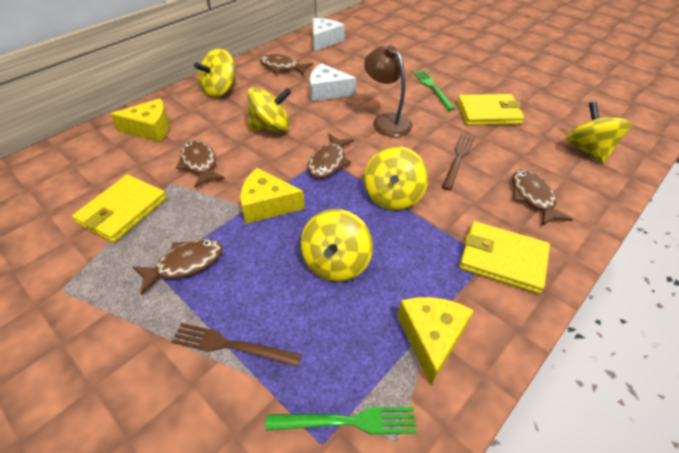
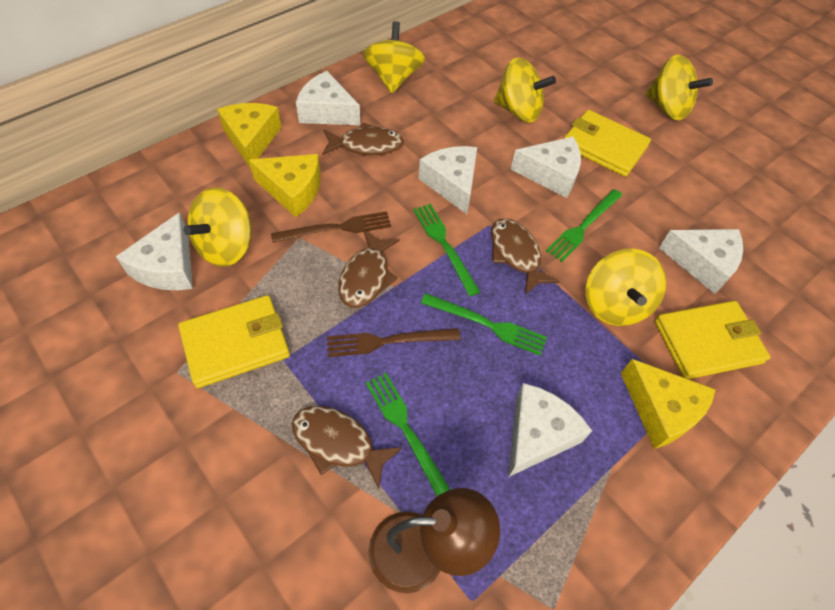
brown fish: [133,239,223,295] [176,140,225,188] [260,54,313,75] [307,134,354,178] [512,170,573,226] = 5 -> [292,406,402,489] [322,122,404,155] [338,230,399,308] [491,218,560,295] = 4
green fork: [266,407,417,434] [414,70,455,111] = 2 -> [366,373,450,496] [413,203,480,296] [421,293,547,355] [546,189,622,262] = 4
white cheese: [310,63,356,101] [313,18,345,51] = 2 -> [116,212,193,290] [296,71,360,125] [419,146,477,214] [508,383,592,477] [511,137,581,198] [659,229,743,294] = 6

